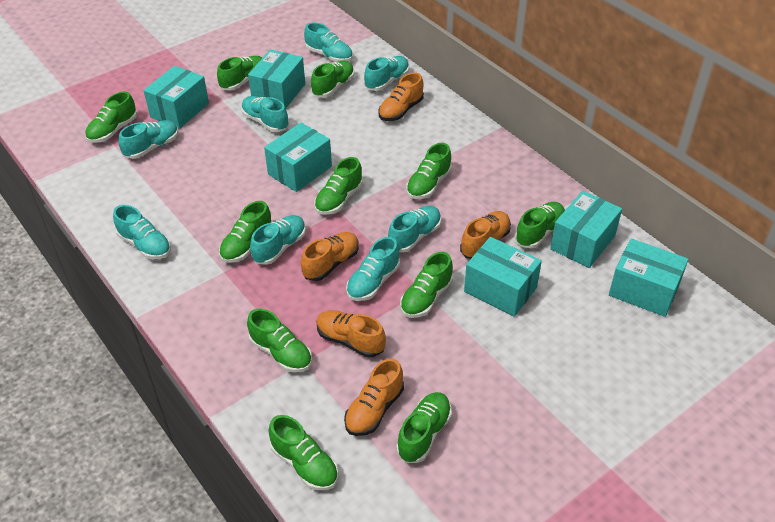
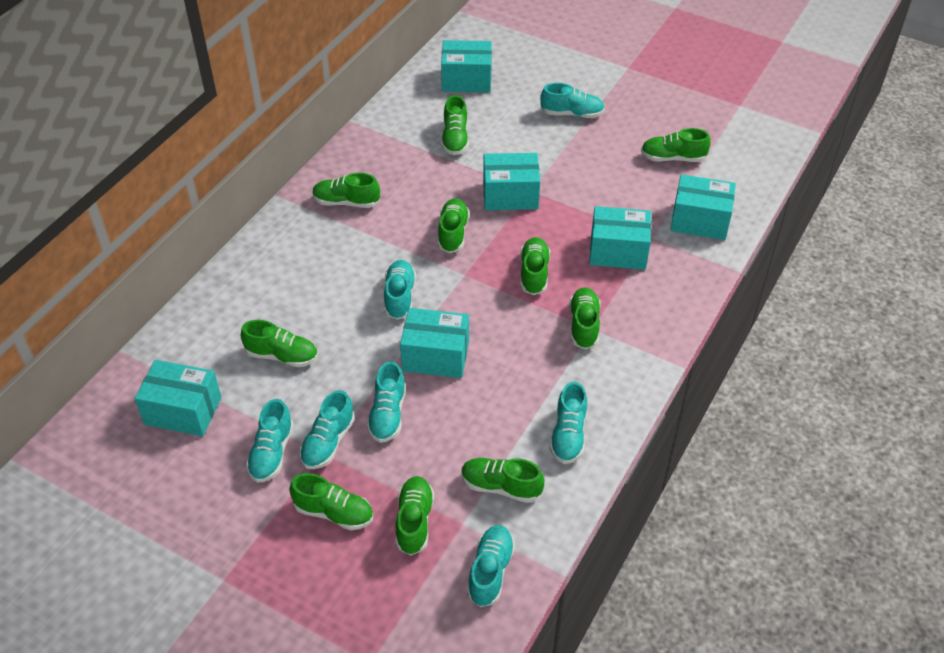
green shoe: [85,91,137,143] [217,56,262,91] [219,201,272,263] [247,308,312,372] [268,415,338,490] [311,60,354,98] [314,157,363,215] [396,392,452,463] [400,252,453,318] [406,143,452,199] [515,202,565,248] = 11 -> [241,320,318,367] [289,473,373,530] [312,173,380,208] [396,476,434,556] [438,198,470,253] [441,95,469,155] [462,458,544,503] [520,237,550,295] [569,287,601,349] [641,128,711,162] = 10
orange shoe: [301,232,359,281] [316,310,386,358] [344,358,404,436] [378,73,424,121] [460,211,511,259] = 5 -> none = 0
turquoise shoe: [113,205,171,259] [119,120,179,159] [241,96,289,132] [250,215,306,265] [304,22,353,62] [346,237,400,301] [364,56,409,91] [388,206,441,253] = 8 -> [246,399,294,483] [299,390,355,469] [367,361,406,443] [384,260,416,320] [467,525,515,607] [540,83,605,118] [549,382,587,464] = 7

